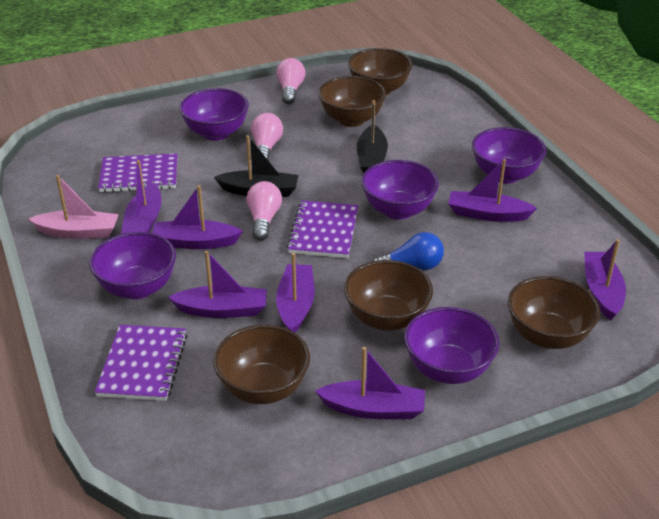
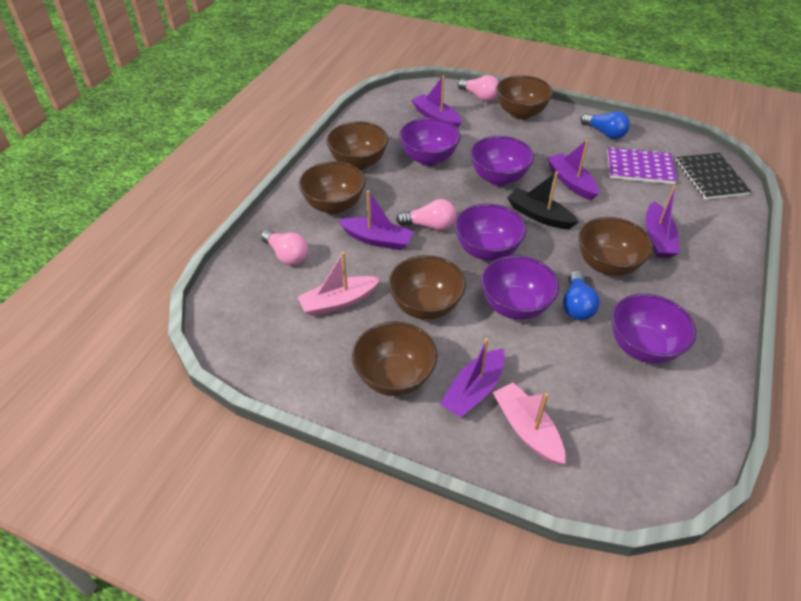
black boat: [214,135,298,197] [357,100,388,173] = 2 -> [507,171,579,229] = 1
black notebook: none = 0 -> [676,153,751,200] = 1
blue light bulb: [372,232,444,270] = 1 -> [563,271,600,320] [580,111,630,139] = 2
brown bowl: [213,325,310,404] [318,76,386,127] [344,260,433,331] [348,48,412,95] [508,276,600,349] = 5 -> [299,161,365,214] [326,121,388,170] [352,321,438,396] [388,255,466,320] [496,75,553,120] [578,217,653,276] = 6
pink boat: [29,175,119,239] = 1 -> [298,252,381,316] [493,382,565,465] = 2
purple boat: [121,160,162,234] [152,185,243,249] [168,251,267,318] [276,253,315,333] [315,347,425,419] [448,159,537,222] [584,239,626,320] = 7 -> [338,190,414,250] [412,75,462,128] [440,338,505,417] [547,140,599,200] [645,186,680,258] = 5
purple notebook: [95,325,187,401] [98,153,178,192] [287,200,358,258] = 3 -> [607,147,677,184] = 1

